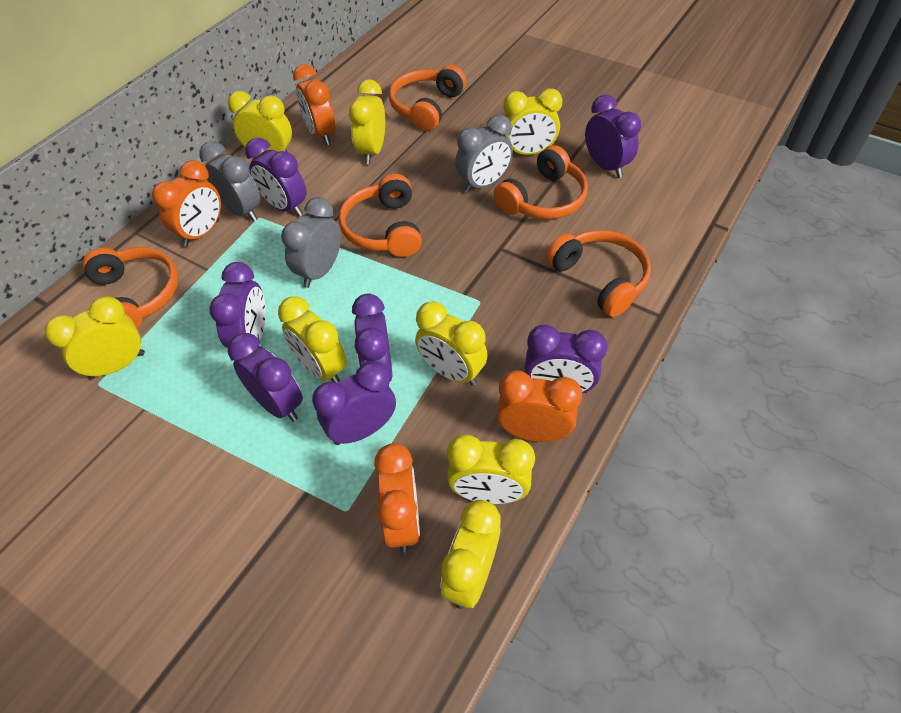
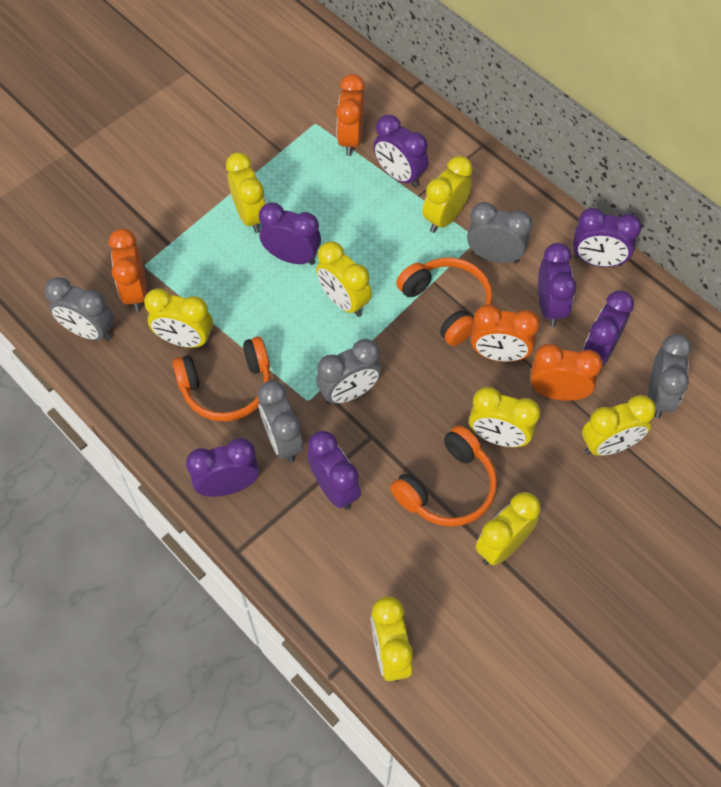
grey clock: [199,141,260,222] [281,197,341,288] [455,114,513,193] = 3 -> [45,277,114,341] [258,381,304,463] [316,339,381,405] [467,202,532,263] [648,334,691,418] = 5
orange headphones: [82,247,178,329] [339,174,422,257] [389,65,466,131] [494,145,588,219] [546,230,651,317] = 5 -> [172,337,271,421] [390,425,497,527] [396,258,493,346] = 3

